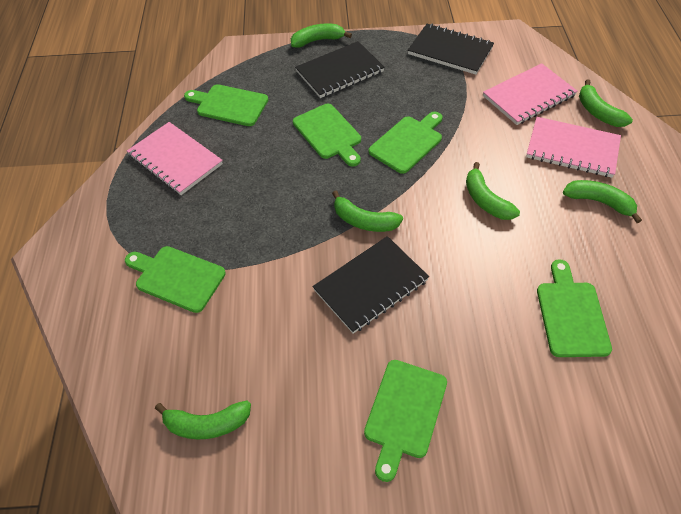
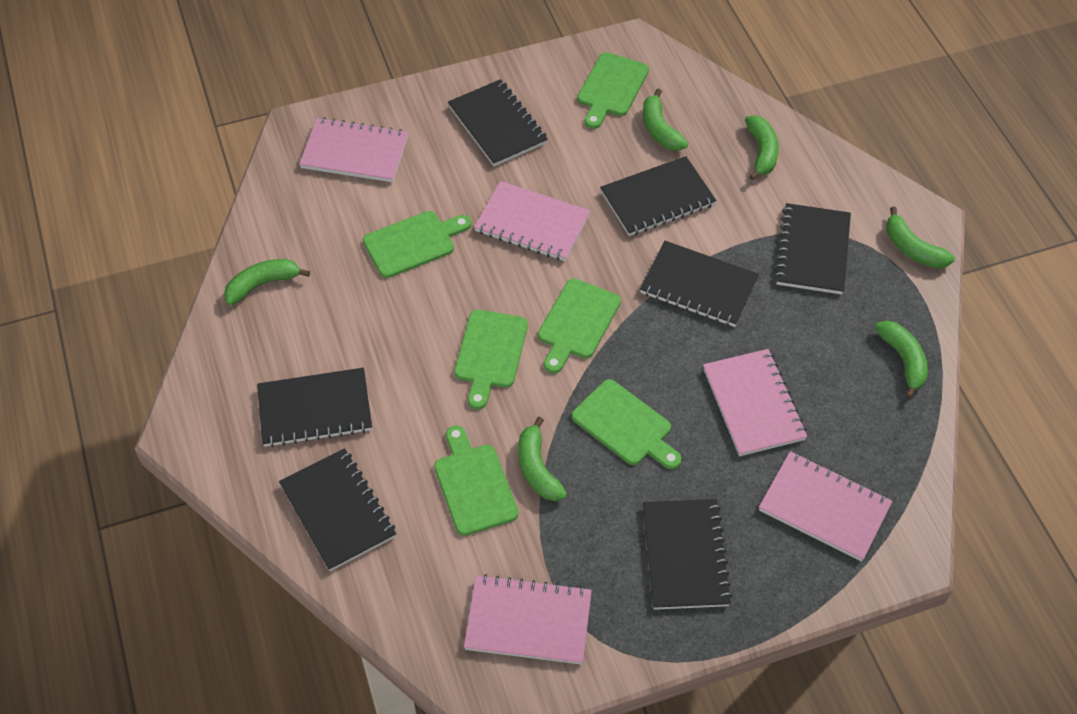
black notebook: [295,41,385,98] [312,236,429,334] [408,24,494,75] = 3 -> [257,368,372,447] [279,448,396,571] [448,79,548,166] [600,156,717,236] [640,241,759,327] [643,499,732,610] [774,203,851,294] = 7
pink notebook: [127,122,223,195] [483,63,578,125] [526,117,621,178] = 3 -> [299,117,408,182] [464,574,592,665] [474,181,590,261] [703,349,807,456] [759,451,892,561] = 5

